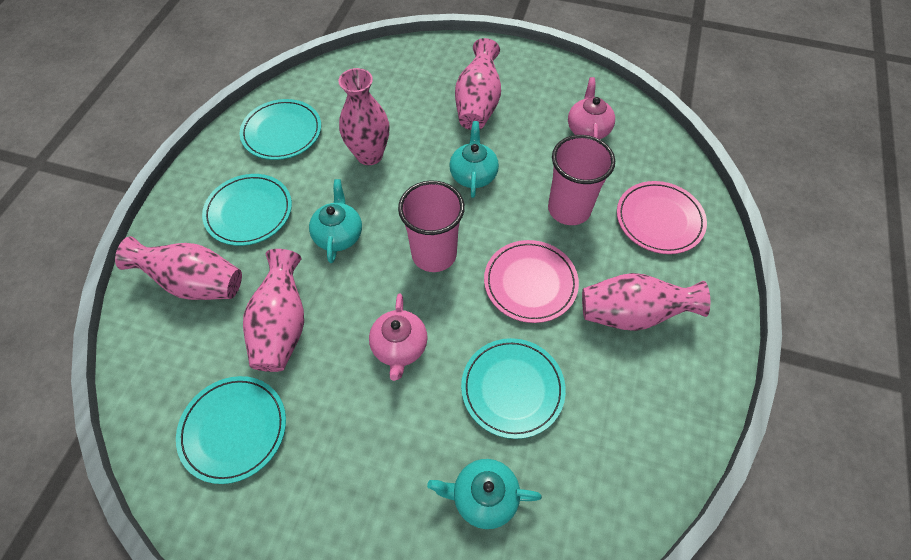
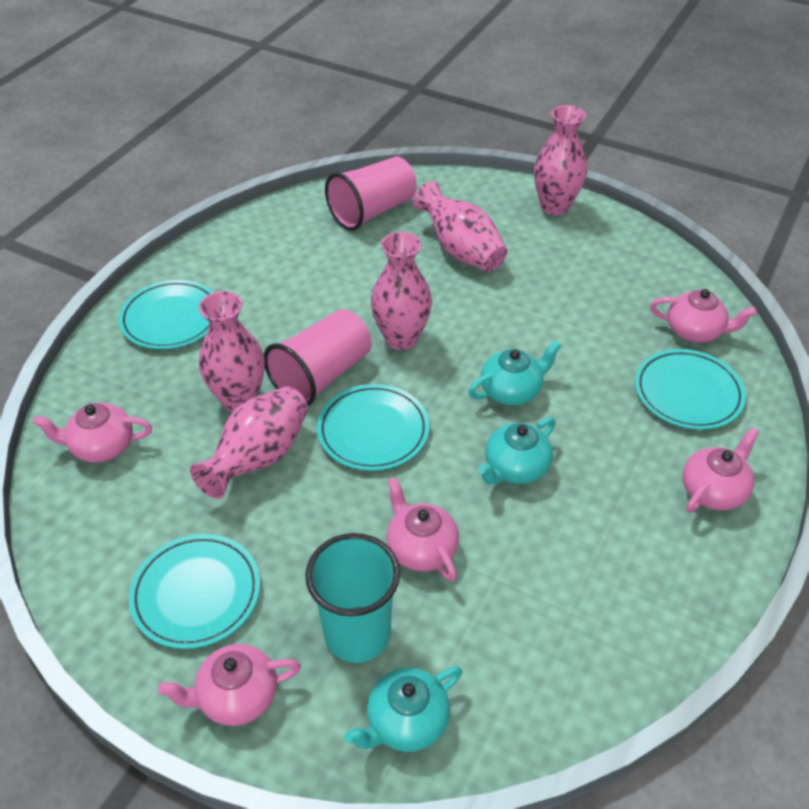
pink plate: [484,240,579,323] [617,181,707,254] = 2 -> none = 0
pink teapot: [369,294,428,381] [568,77,615,139] = 2 -> [33,403,152,463] [158,644,301,726] [387,477,459,581] [650,289,757,343] [683,428,759,513] = 5
turquoise cup: none = 0 -> [305,533,400,663] = 1

